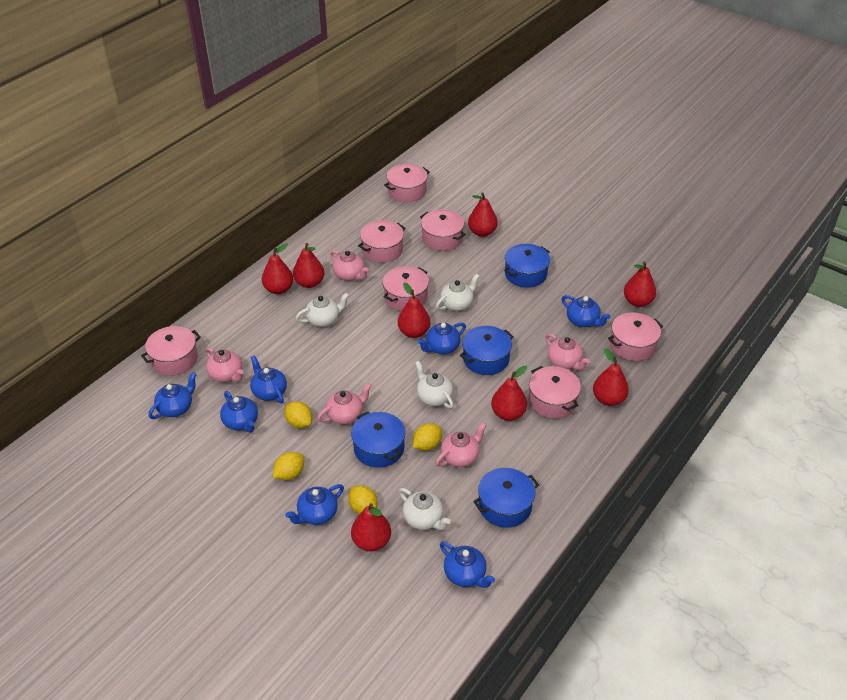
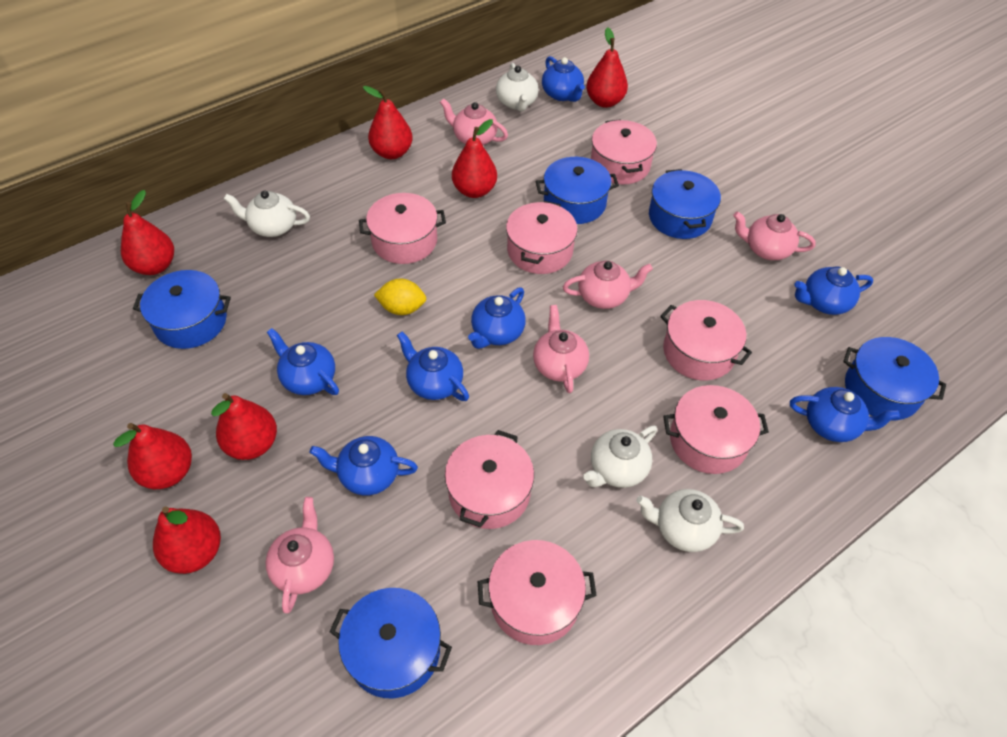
blue pot: [351,412,405,468] [460,326,514,375] [473,468,539,528] [504,244,550,288] = 4 -> [133,270,231,349] [330,588,452,698] [536,157,619,224] [649,169,721,239] [843,337,946,420] = 5
red pear: [262,243,293,294] [293,243,324,288] [351,503,391,551] [398,283,430,338] [468,192,498,237] [491,366,527,421] [593,348,629,406] [624,261,656,307] = 8 -> [113,423,192,489] [121,190,174,275] [153,506,221,574] [211,393,277,460] [363,86,413,159] [452,119,497,198] [586,27,628,108] = 7
yellow lemon: [273,452,304,480] [284,401,312,428] [348,485,378,514] [413,423,442,451] = 4 -> [374,279,426,315] = 1

